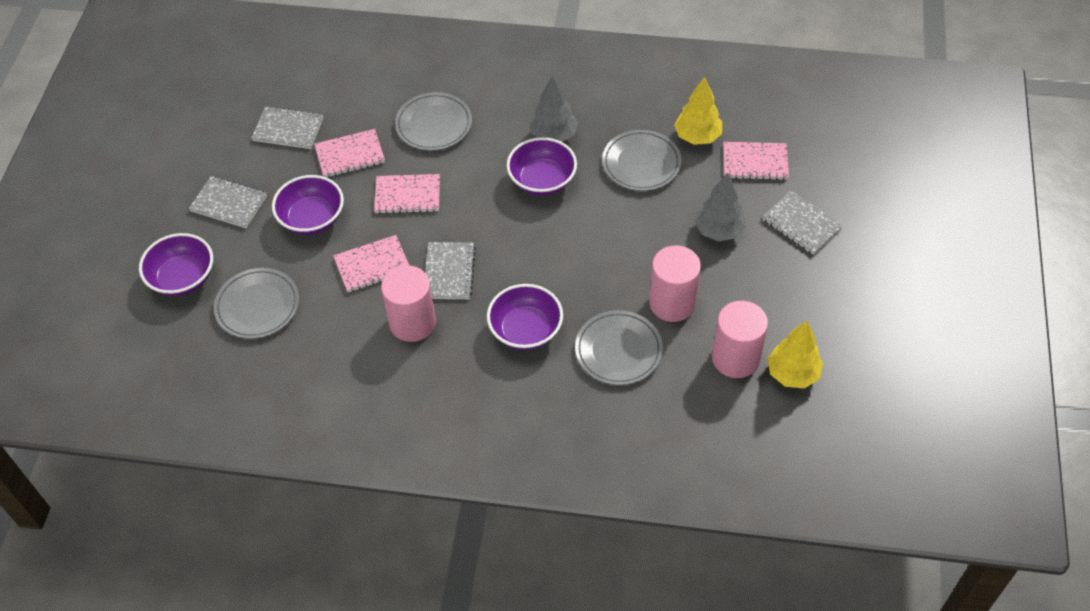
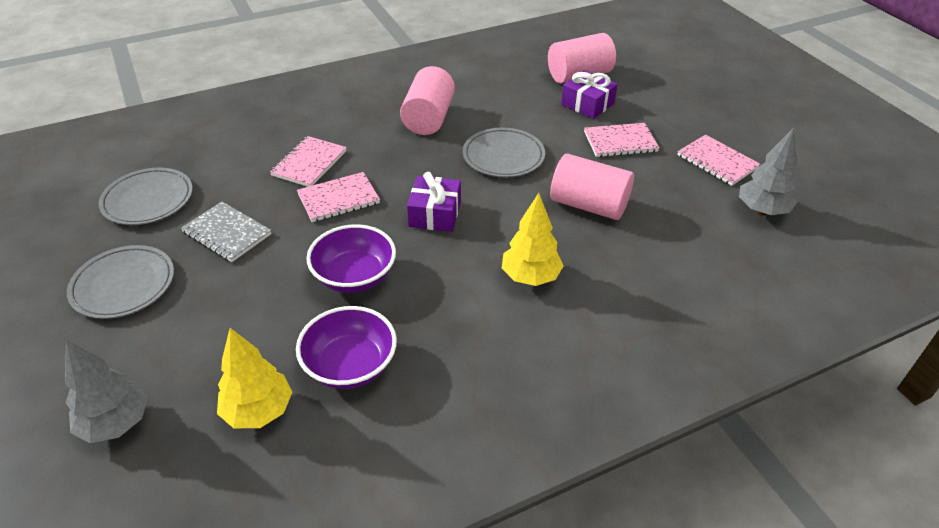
grey notebook: [189,176,267,228] [251,106,323,149] [425,242,476,299] [762,191,843,255] = 4 -> [181,202,272,262] = 1
grey plate: [214,268,299,339] [395,92,472,151] [575,310,663,385] [602,130,682,191] = 4 -> [67,245,174,319] [98,168,193,225] [463,128,545,177] = 3
purple bowl: [139,233,213,296] [272,175,344,235] [487,284,563,350] [506,137,577,196] = 4 -> [296,306,397,389] [306,224,396,293] = 2
purple gift: none = 0 -> [407,172,461,232] [561,70,618,119] = 2

